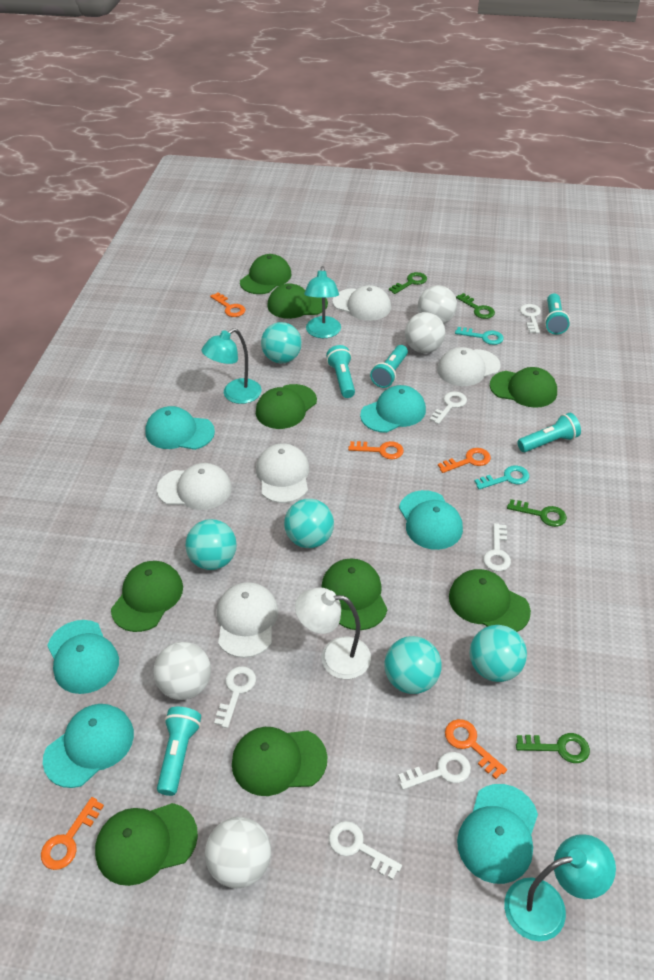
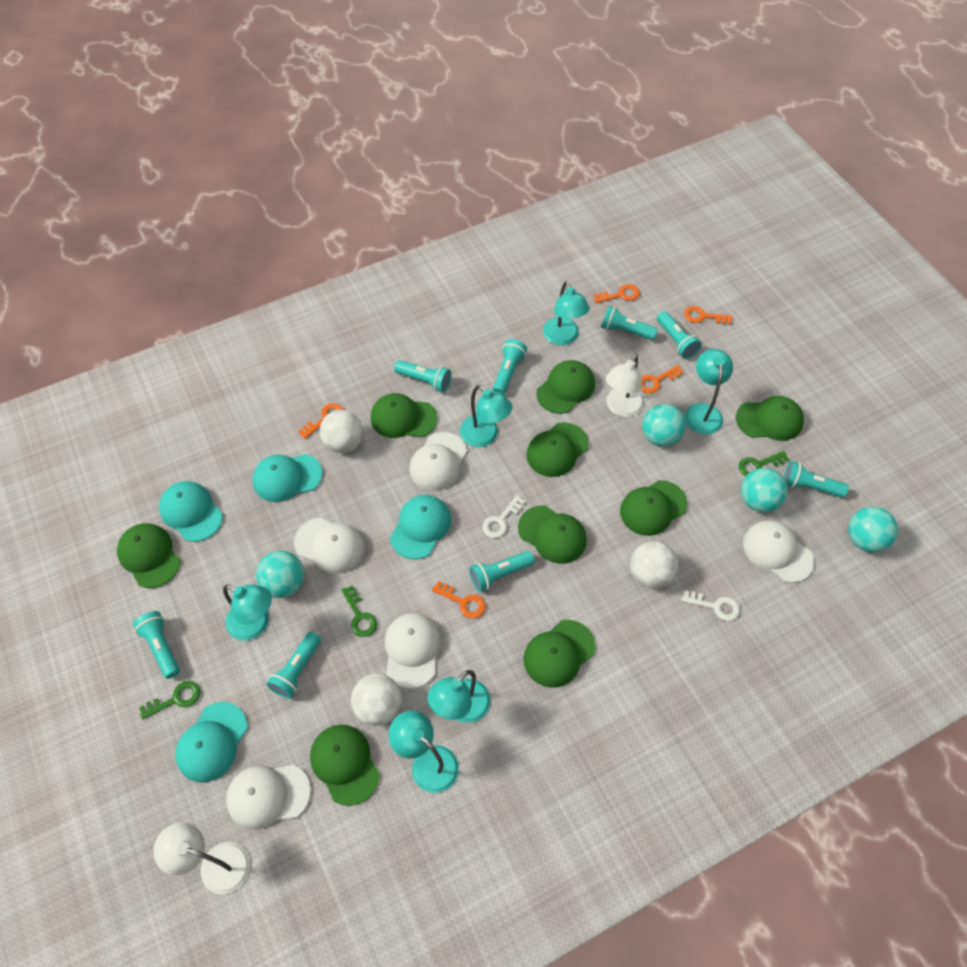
green key: [389,272,427,294] [456,293,495,319] [507,499,567,527] [516,733,590,763] = 4 -> [139,681,200,719] [341,585,377,637] [739,451,789,476] = 3
turquoise ball: [185,519,237,570] [261,322,302,363] [284,499,334,548] [384,636,442,694] [470,625,527,682] = 5 -> [256,551,305,598] [642,404,686,447] [741,468,788,512] [848,506,898,553] = 4
turquoise cap: [43,704,134,788] [47,620,119,694] [145,406,215,450] [360,385,426,433] [399,490,463,550] [457,784,538,884] = 6 -> [159,481,223,542] [175,702,247,783] [253,454,323,502] [390,495,451,559] = 4
turquoise flashlight: [157,707,201,796] [326,345,355,398] [370,345,408,388] [517,413,581,452] [545,293,570,335] = 5 -> [133,611,180,679] [266,631,321,699] [394,360,452,392] [469,551,535,592] [493,339,527,394] [601,306,658,340] [657,311,702,359] [783,461,849,498] = 8
turquoise key: [455,327,504,345] [474,465,529,489] = 2 -> none = 0
turquoise lamp: [201,328,261,404] [304,266,341,338] [504,834,616,941] = 3 -> [223,584,272,641] [389,711,459,793] [427,670,490,723] [460,385,513,447] [543,281,590,345] [685,349,733,435] = 6
white ball: [153,642,211,700] [205,817,271,888] [405,312,445,353] [418,285,457,324] = 4 -> [319,410,363,453] [351,674,402,726] [630,541,678,588] = 3
white key: [214,666,256,728] [329,821,402,880] [398,752,471,790] [429,391,467,424] [483,523,511,571] [520,304,541,334] = 6 -> [482,495,525,538] [682,590,740,621] = 2
white lamp: [295,588,371,679] = 1 -> [153,822,250,895] [606,354,644,417] = 2

